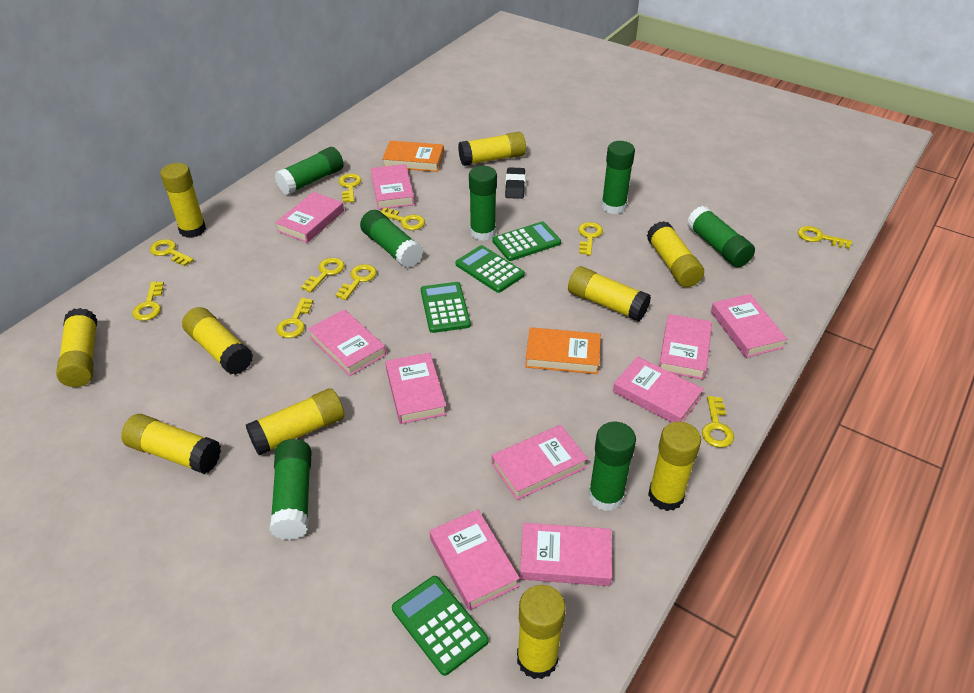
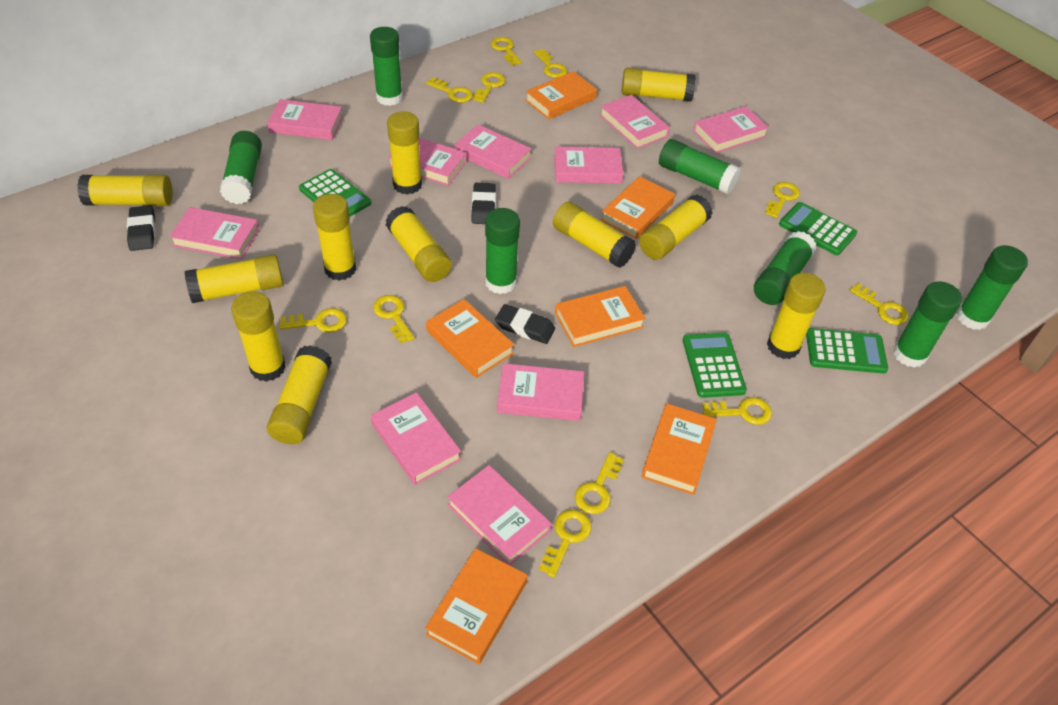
black eraser: [505,167,525,199] = 1 -> [127,205,155,251] [471,183,496,224] [495,304,555,344] = 3
orange book: [382,141,444,172] [525,327,601,374] = 2 -> [425,548,527,664] [426,299,514,378] [525,71,597,119] [555,286,646,347] [601,176,675,239] [642,403,717,495] = 6
yellow glue stick: [56,308,97,387] [121,414,221,474] [160,163,206,238] [182,307,253,375] [246,388,344,455] [458,132,526,166] [517,585,566,679] [568,266,651,321] [647,221,704,287] [648,421,701,511] = 10 -> [77,175,173,206] [185,254,283,303] [231,291,286,382] [267,345,332,444] [313,194,356,281] [386,206,452,282] [387,111,422,195] [553,202,636,268] [621,68,696,101] [639,195,713,260] [767,273,826,359] = 11
yellow key: [132,281,164,321] [150,239,194,266] [276,298,313,338] [301,258,345,293] [335,264,377,300] [338,173,361,203] [381,207,425,230] [578,222,603,256] [702,396,734,448] [798,226,852,249] = 10 -> [279,308,347,333] [373,295,415,344] [426,77,473,103] [473,72,505,103] [490,37,522,65] [534,49,567,78] [539,509,591,578] [575,452,624,514] [702,397,772,425] [765,182,800,218] [849,283,909,325] = 11

